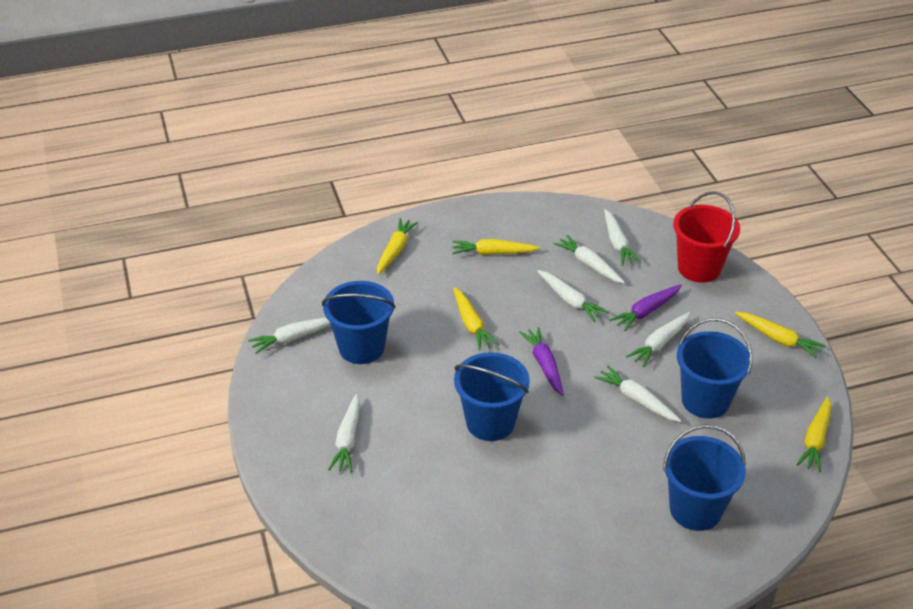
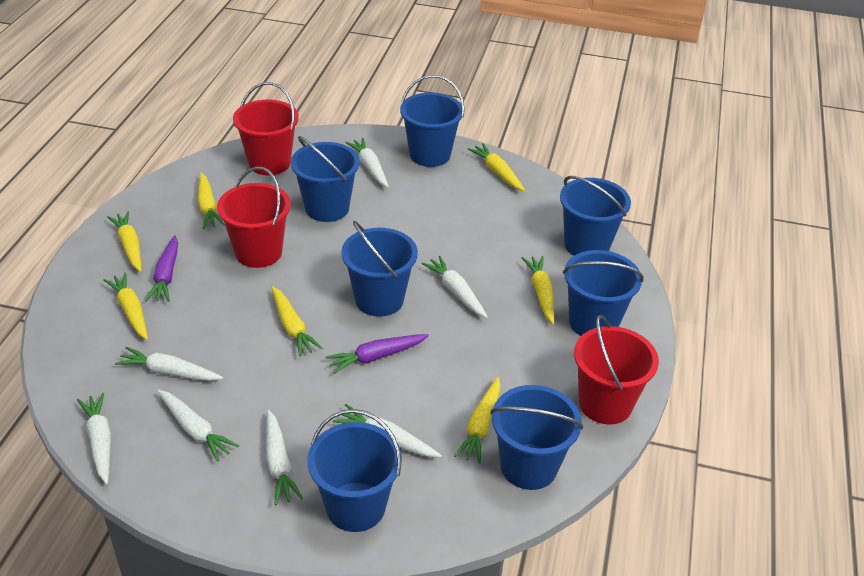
blue bucket: [322,281,396,364] [454,352,530,441] [663,425,746,531] [677,318,752,419] = 4 -> [291,136,360,222] [308,409,402,532] [341,221,418,317] [400,75,465,167] [490,385,583,490] [560,176,631,256] [563,250,644,336] = 7
red bucket: [673,191,740,283] = 1 -> [217,166,291,268] [233,82,299,175] [574,315,659,425] = 3
yellow carrot: [377,218,418,274] [452,239,540,255] [453,287,499,350] [735,312,826,358] [796,397,831,472] = 5 -> [103,272,148,340] [107,211,141,272] [198,173,225,229] [271,286,323,356] [454,377,501,464] [467,143,525,191] [522,256,554,324] = 7

